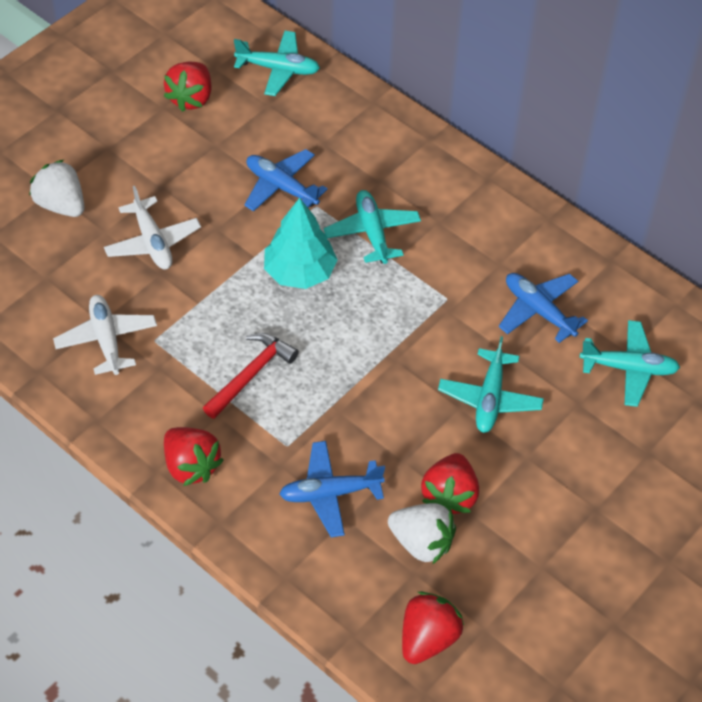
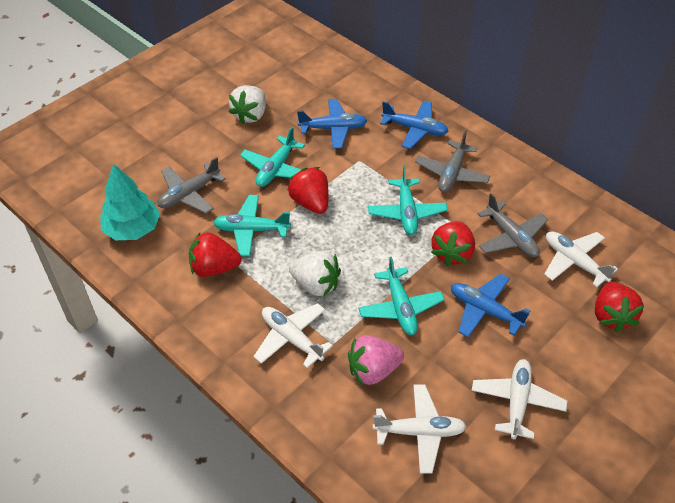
grey plane: none = 0 -> [157,157,226,214] [415,130,490,192] [478,193,548,257] = 3
pink strawberry: none = 0 -> [348,335,404,385] = 1
red hammer: [203,333,299,419] = 1 -> none = 0
white plane: [53,295,157,375] [104,186,201,269] = 2 -> [253,303,333,368] [373,385,467,473] [471,359,567,439] [544,231,618,287] = 4

